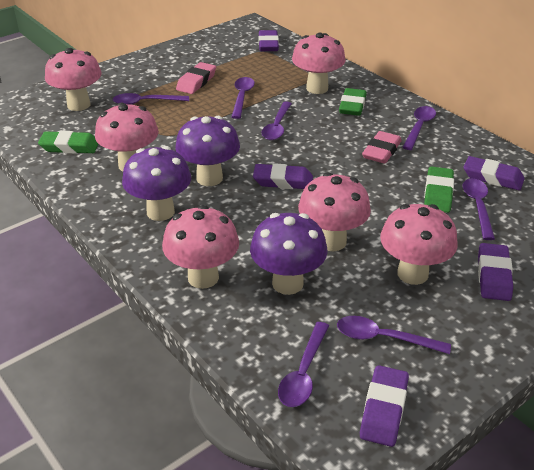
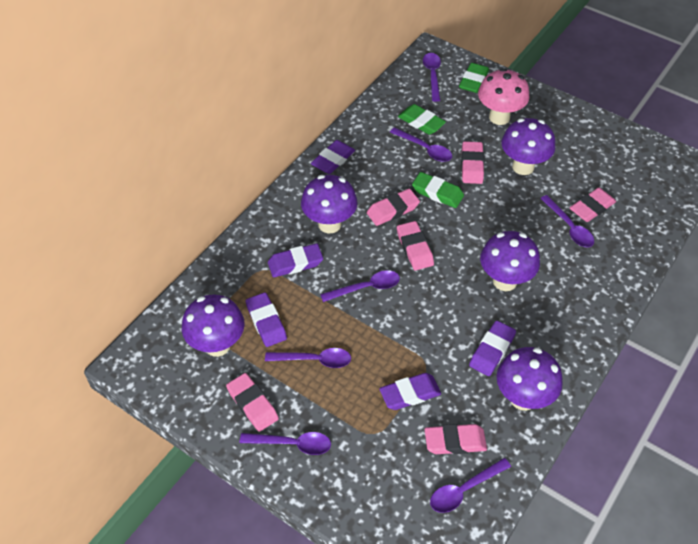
pink eraser: [176,62,216,94] [362,131,402,164] = 2 -> [226,373,279,432] [367,189,420,226] [397,221,434,270] [424,424,487,454] [461,141,484,184] [570,188,616,222] = 6
pink mushroom: [45,48,102,111] [95,103,159,171] [162,205,239,289] [292,33,346,94] [298,172,371,251] [380,204,458,285] = 6 -> [478,68,530,125] = 1
purple mushroom: [122,146,191,221] [175,116,240,186] [250,213,328,295] = 3 -> [182,295,245,357] [301,175,358,234] [480,231,540,291] [497,347,563,411] [502,118,556,175] = 5

